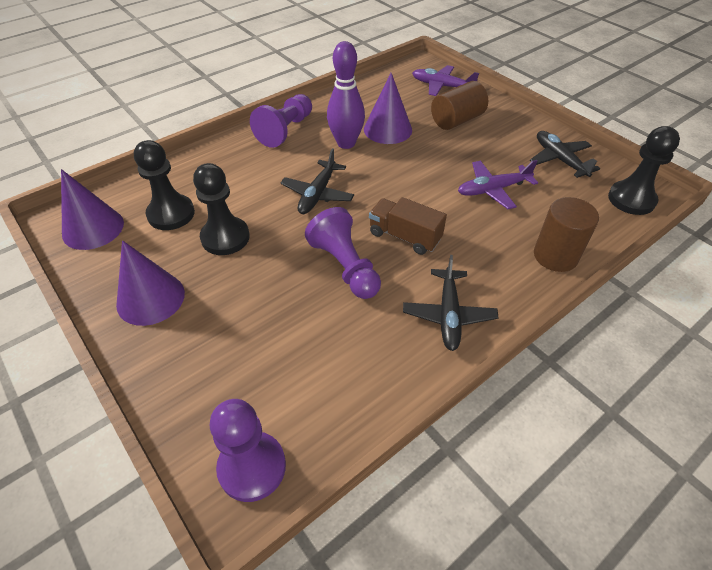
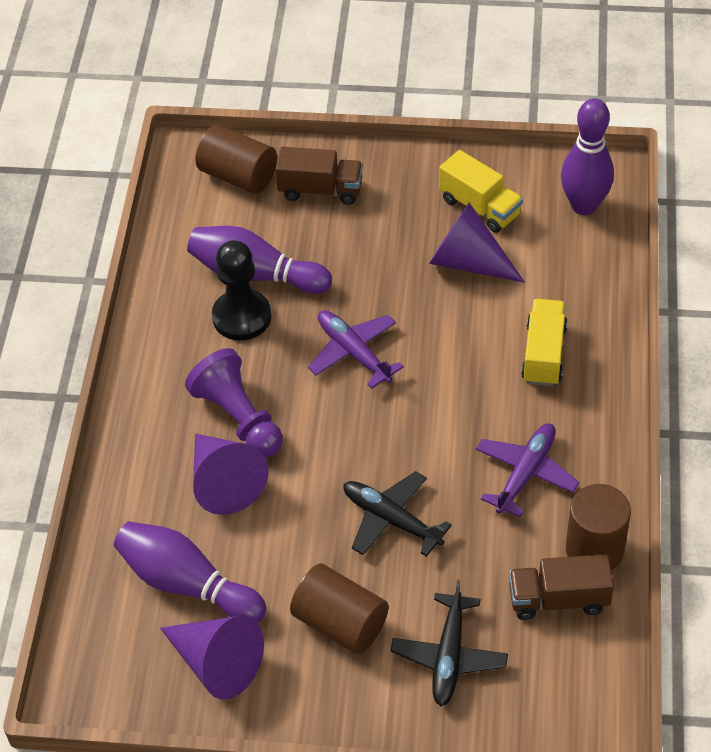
black pawn: [134,140,195,230] [193,163,250,255] [608,126,680,215] = 3 -> [212,240,272,341] = 1
black plane: [280,148,354,214] [403,255,498,351] [530,131,600,178] = 3 -> [343,471,452,557] [391,580,508,706] = 2
brown cylinder: [431,81,488,130] [534,197,599,272] = 2 -> [196,125,277,194] [290,563,389,654] [566,484,631,570] = 3
brown truck: [369,197,447,255] = 1 -> [276,147,363,205] [509,554,614,620] = 2
purple bowling pin: [327,41,365,149] = 1 -> [114,521,266,622] [187,226,332,294] [561,98,614,215] = 3
purple pawn: [210,399,286,502] [250,94,312,148] [305,207,381,299] = 3 -> [185,348,283,457] = 1
yellow truck: none = 0 -> [439,150,523,233] [521,299,568,386] = 2

